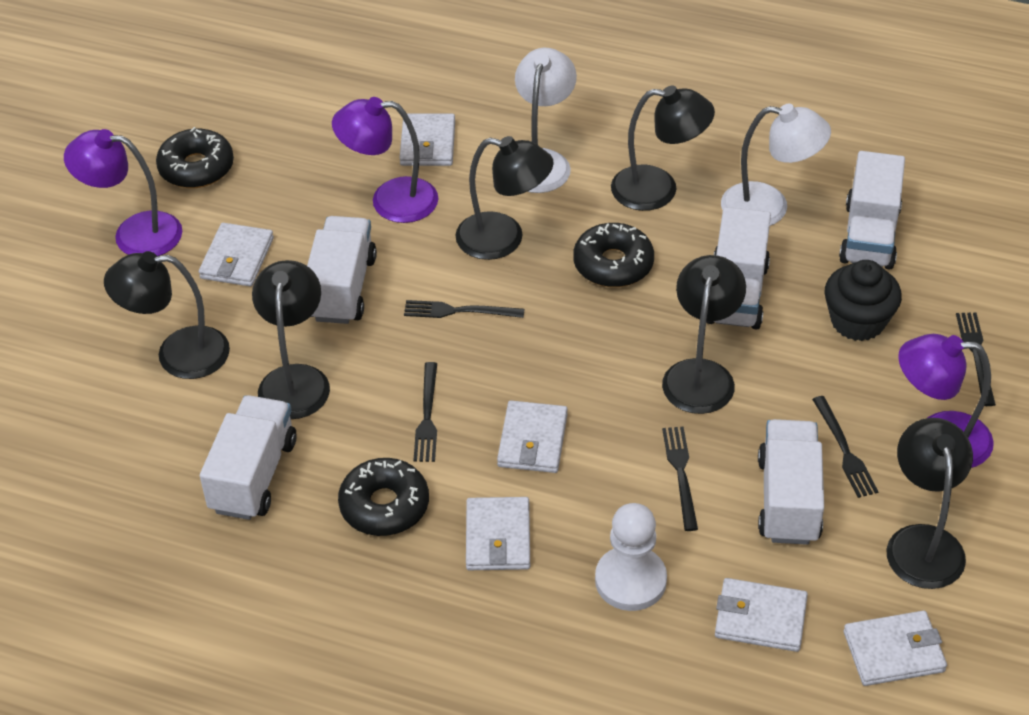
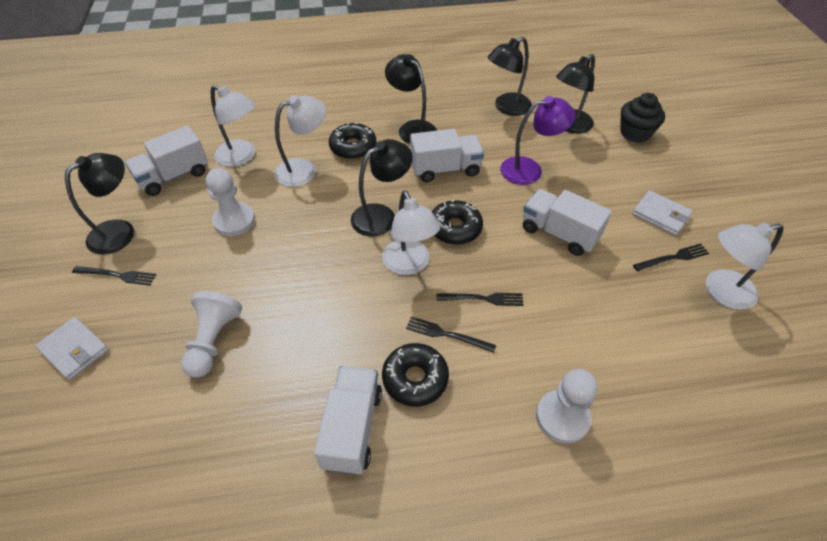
black fork: [404,300,524,318] [413,362,437,462] [662,427,698,531] [812,396,879,498] [956,312,996,406] = 5 -> [72,266,156,286] [406,316,496,353] [436,293,524,306] [633,244,709,271] = 4
black lamp: [104,251,230,379] [252,260,330,419] [455,136,554,260] [611,86,715,211] [662,255,746,414] [887,418,973,589] = 6 -> [65,153,134,254] [351,139,413,236] [385,54,437,144] [488,37,532,116] [556,54,595,134] = 5
purple lamp: [64,129,182,256] [332,97,438,223] [898,334,994,468] = 3 -> [500,96,576,185] = 1
white lamp: [515,48,577,193] [721,104,831,226] = 2 -> [211,85,255,167] [274,95,326,187] [382,191,440,275] [706,222,783,310] = 4
white pawn: [595,503,667,611] = 1 -> [181,291,242,378] [206,168,255,236] [536,369,598,444] = 3
white truck: [200,395,297,520] [307,216,377,324] [706,207,771,330] [758,419,824,545] [839,151,905,269] = 5 -> [125,126,208,196] [314,366,382,475] [410,129,484,182] [523,189,612,256] = 4
white wallet: [199,223,274,287] [400,114,455,166] [466,497,530,570] [497,401,568,473] [715,578,808,652] [844,611,947,686] = 6 -> [35,317,109,380] [632,190,693,236] = 2

